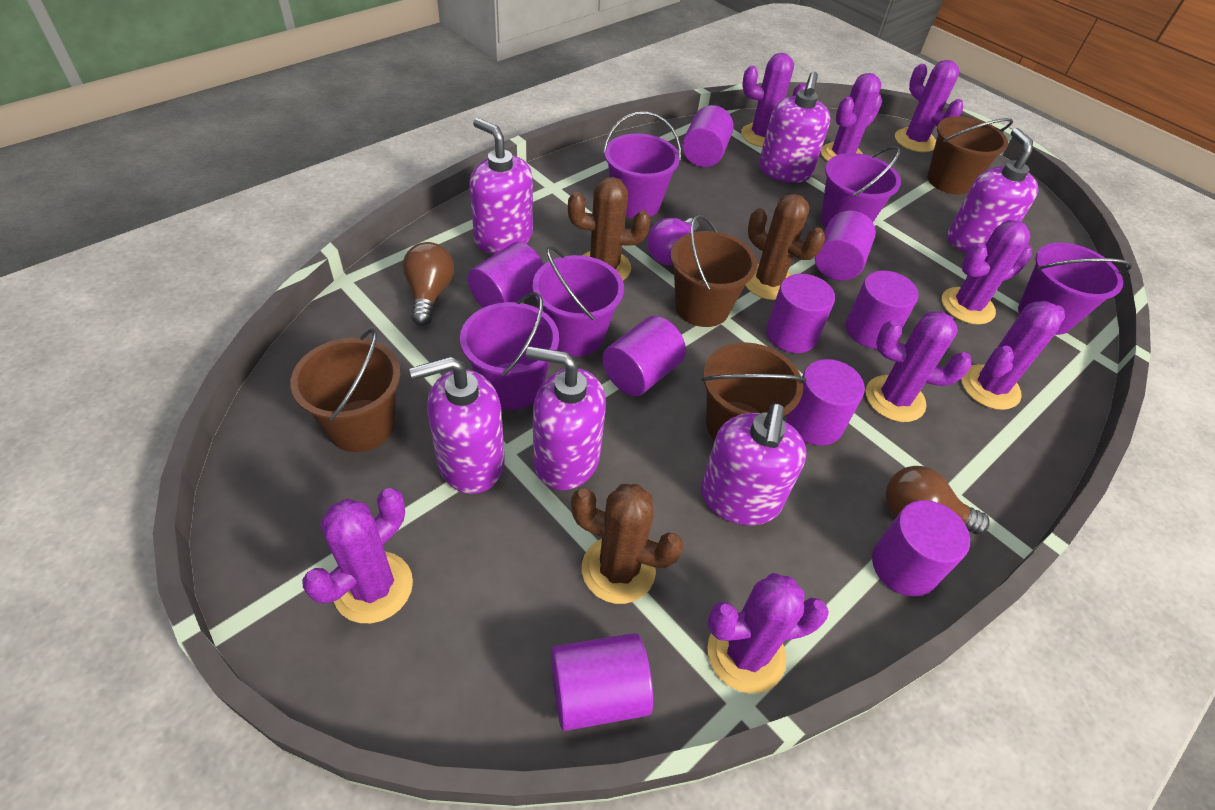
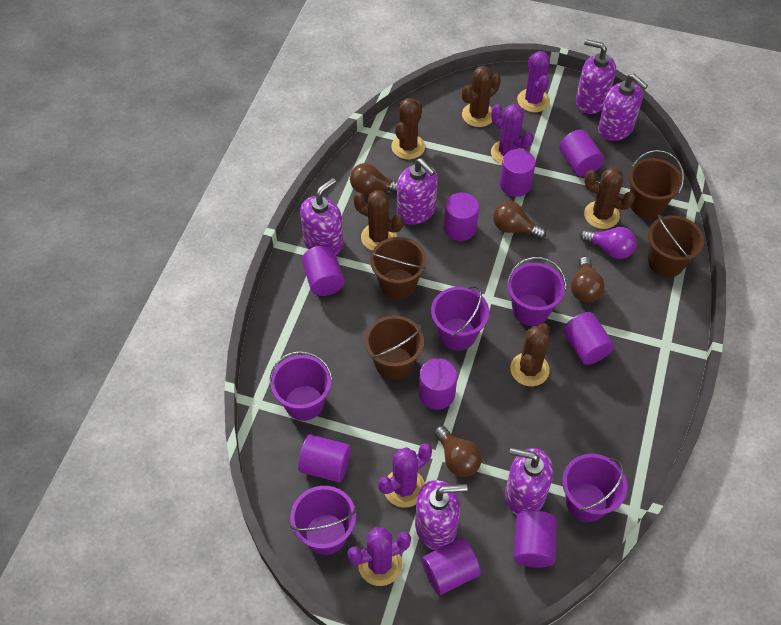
brown cactus: [568,177,650,280] [571,484,684,604] [745,194,825,300] = 3 -> [354,190,403,251] [391,98,425,159] [462,66,501,127] [510,323,550,386] [584,167,635,229] = 5
brown light bulb: [403,242,454,326] [885,466,990,534] = 2 -> [350,163,398,194] [434,426,482,477] [493,201,546,239] [571,256,605,303] = 4
purple cactus: [302,488,413,623] [707,573,829,693] [741,53,806,147] [821,73,882,162] [866,311,971,422] [895,60,963,152] [942,220,1032,325] [962,301,1065,410] = 8 -> [347,527,411,586] [378,444,432,507] [491,104,533,165] [517,51,550,112] = 4

